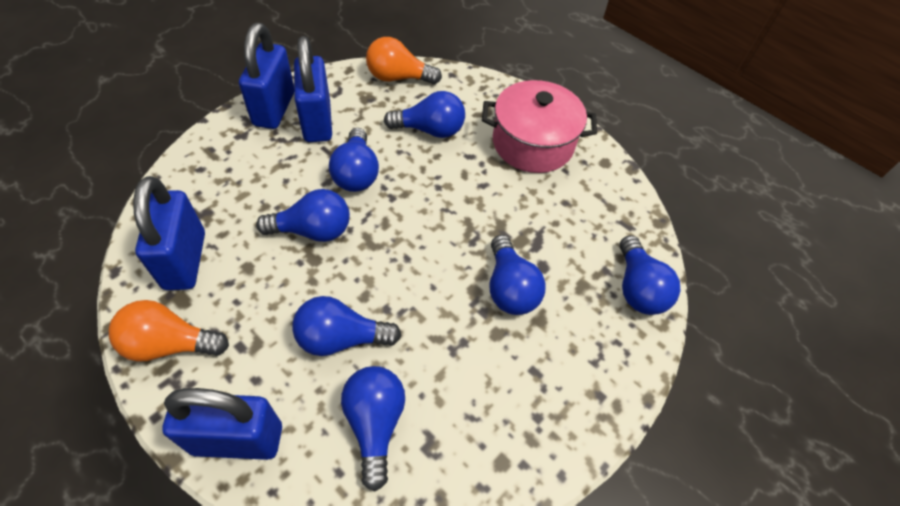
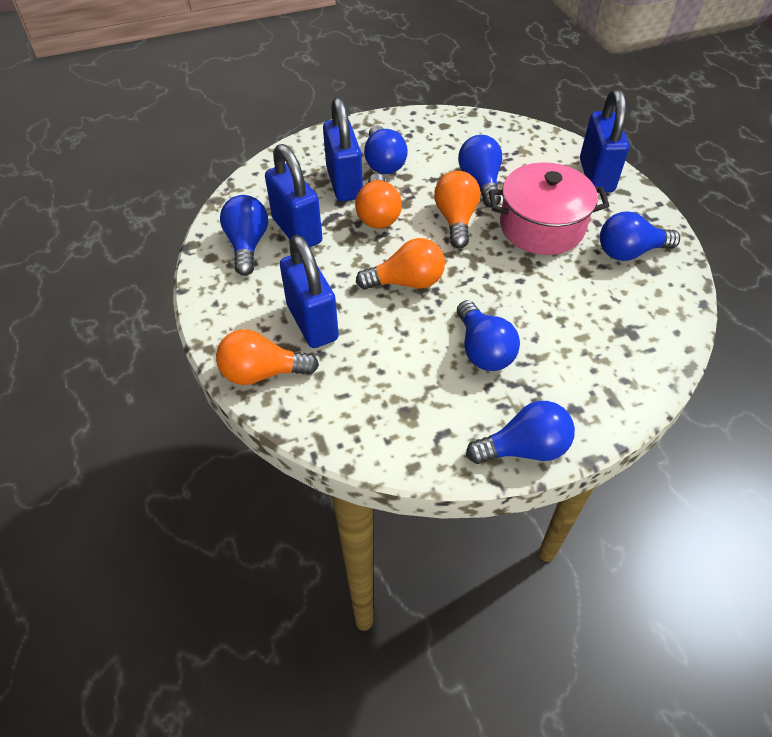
blue light bulb: [256,189,350,242] [292,296,401,356] [329,128,379,192] [341,366,405,491] [384,91,465,138] [490,235,545,315] [620,235,680,315] = 7 -> [220,195,268,276] [364,125,408,174] [457,300,520,371] [458,135,502,208] [466,401,575,464] [600,212,680,261] = 6
orange light bulb: [109,300,229,362] [366,37,442,84] = 2 -> [216,329,319,385] [355,173,402,229] [356,238,445,290] [434,171,480,249] = 4

